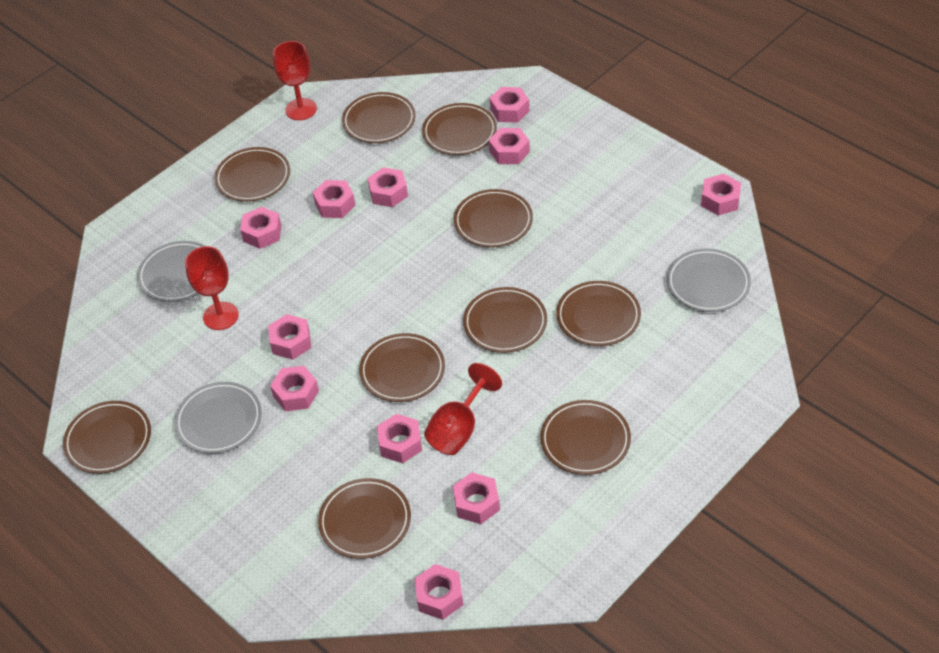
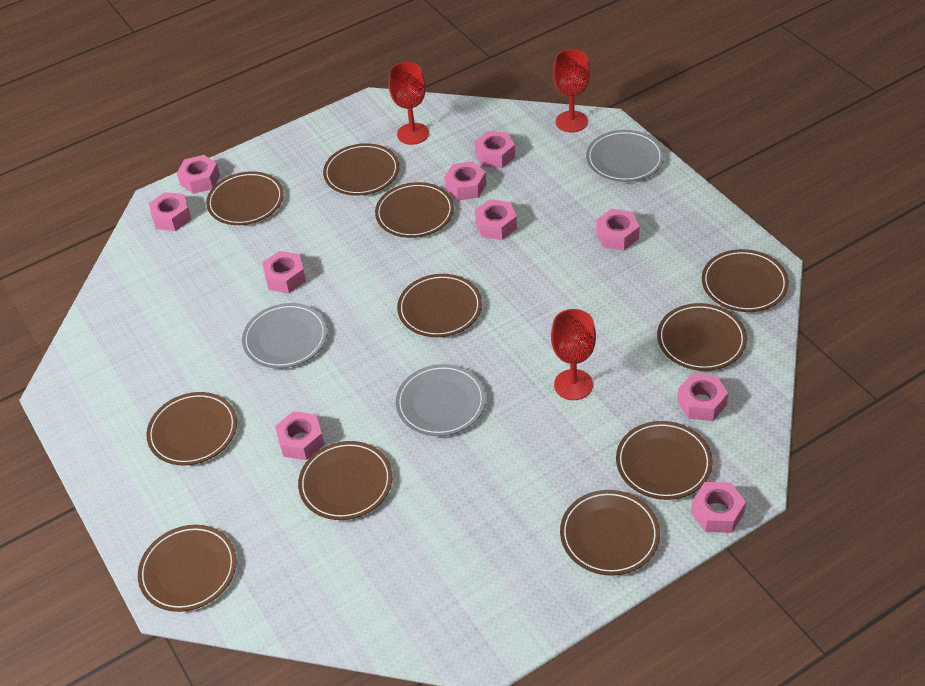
brown plate: [63,401,151,474] [214,147,290,202] [318,478,411,559] [342,92,416,143] [359,333,445,402] [422,103,497,155] [454,189,533,247] [463,287,547,353] [540,400,631,475] [556,281,641,346] = 10 -> [138,525,237,612] [146,392,237,466] [206,171,284,225] [298,441,392,520] [323,143,399,196] [375,182,454,238] [397,274,482,337] [560,490,660,576] [616,421,712,500] [657,303,747,371] [702,249,789,312] = 11
pink nut: [240,207,281,249] [268,314,311,360] [270,366,319,411] [313,180,356,218] [368,167,408,207] [377,414,422,463] [414,564,463,620] [453,472,500,524] [489,128,530,164] [490,87,529,123] [701,174,741,216] = 11 -> [149,192,192,231] [177,155,220,194] [262,251,306,293] [275,411,325,460] [444,161,487,201] [475,131,515,168] [475,199,517,240] [596,209,640,250] [677,373,728,421] [691,482,746,533] = 10

